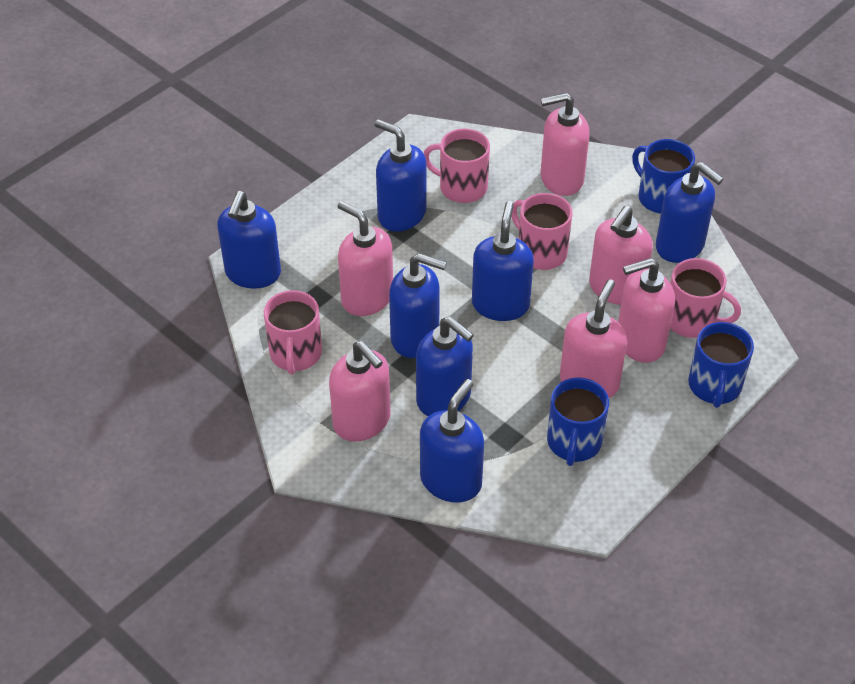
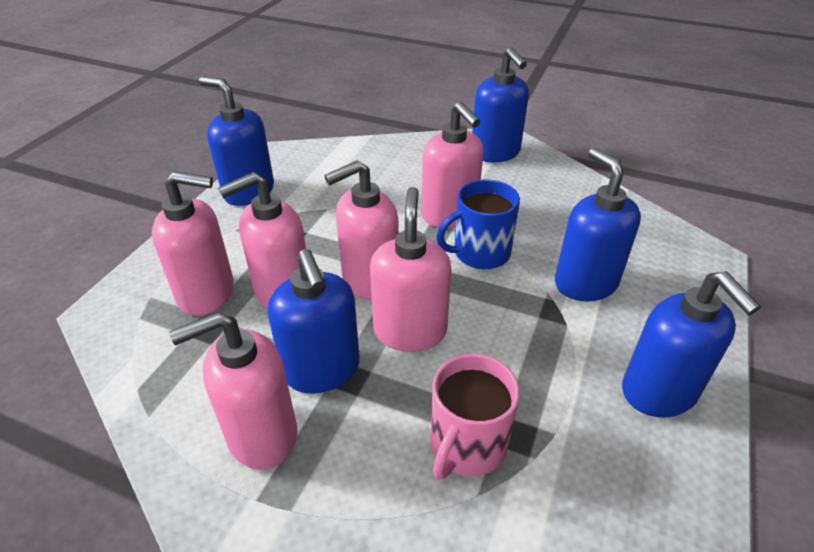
blue mug: [547,377,609,466] [632,139,695,214] [688,322,754,408] = 3 -> [437,179,520,269] = 1
blue soap dispenser: [217,191,281,289] [375,119,426,231] [389,253,447,358] [416,316,474,416] [420,379,484,503] [472,201,534,321] [656,162,724,263] = 7 -> [199,76,274,206] [268,249,360,393] [472,47,529,162] [555,148,641,301] [622,271,761,417] = 5
pink mug: [264,290,322,375] [424,129,490,203] [511,193,572,270] [670,258,741,338] = 4 -> [431,354,520,480] = 1

